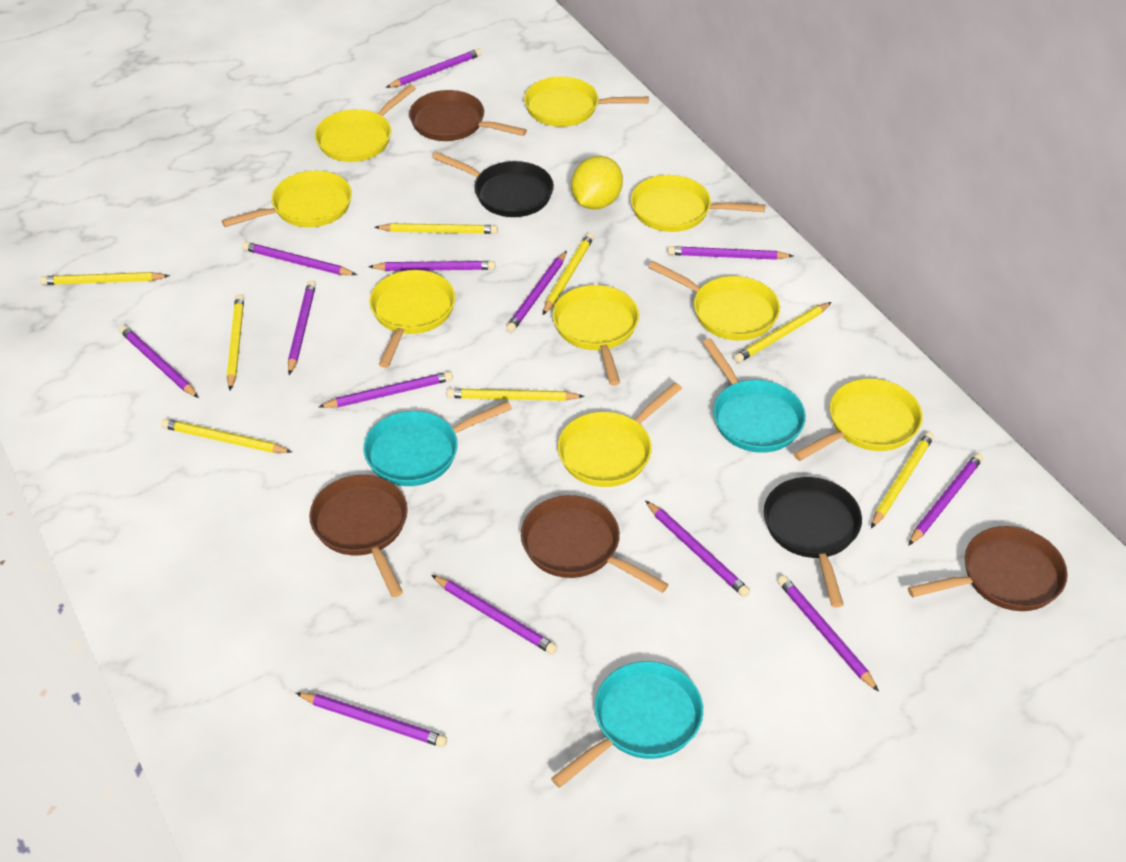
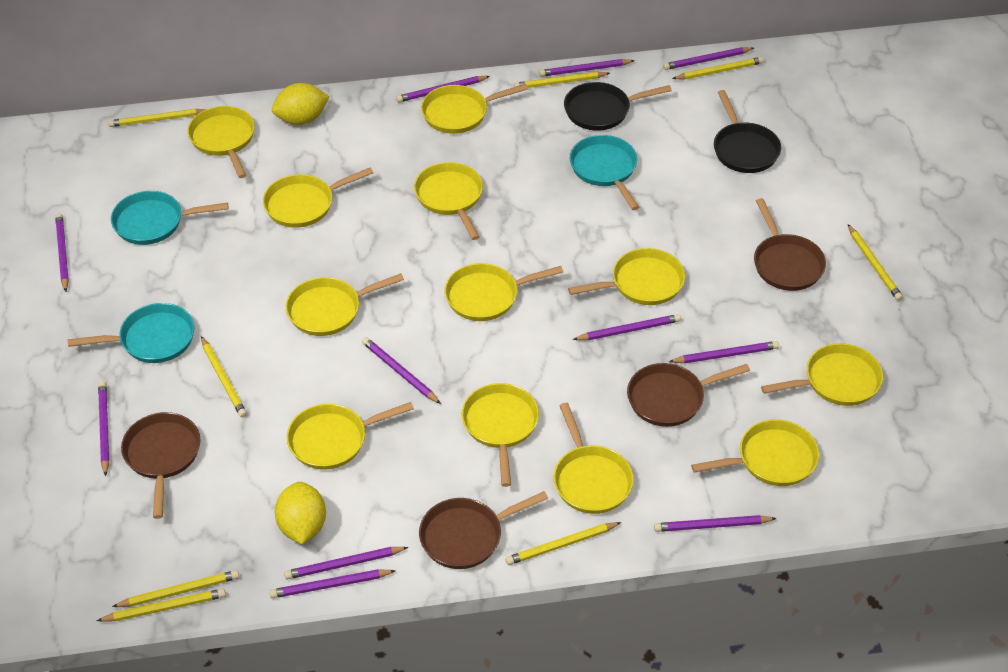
purple pencil: [119,325,199,398] [242,242,357,275] [288,280,316,375] [296,692,447,747] [319,372,453,408] [368,261,495,271] [386,48,482,88] [431,575,558,655] [506,251,567,333] [645,500,750,597] [668,246,793,260] [778,575,879,692] [908,453,983,546] = 13 -> [55,213,69,292] [98,381,109,476] [269,569,396,598] [284,547,408,580] [362,337,441,404] [396,76,490,102] [539,59,635,77] [573,314,681,340] [654,515,777,532] [663,47,754,70] [669,341,779,363] = 11
yellow lemon: [571,156,623,209] = 1 -> [272,83,330,125] [275,482,326,544] = 2
yellow pan: [222,170,352,227] [315,85,416,162] [370,270,455,368] [524,77,649,127] [553,285,639,386] [558,382,682,487] [631,175,765,232] [648,261,780,341] [793,378,923,461] = 9 -> [188,106,255,178] [263,167,373,228] [286,273,404,336] [287,402,414,470] [414,162,483,240] [421,84,528,134] [445,263,563,321] [461,383,539,487] [554,403,634,514] [568,248,685,305] [691,419,819,486] [761,343,883,406] = 12

